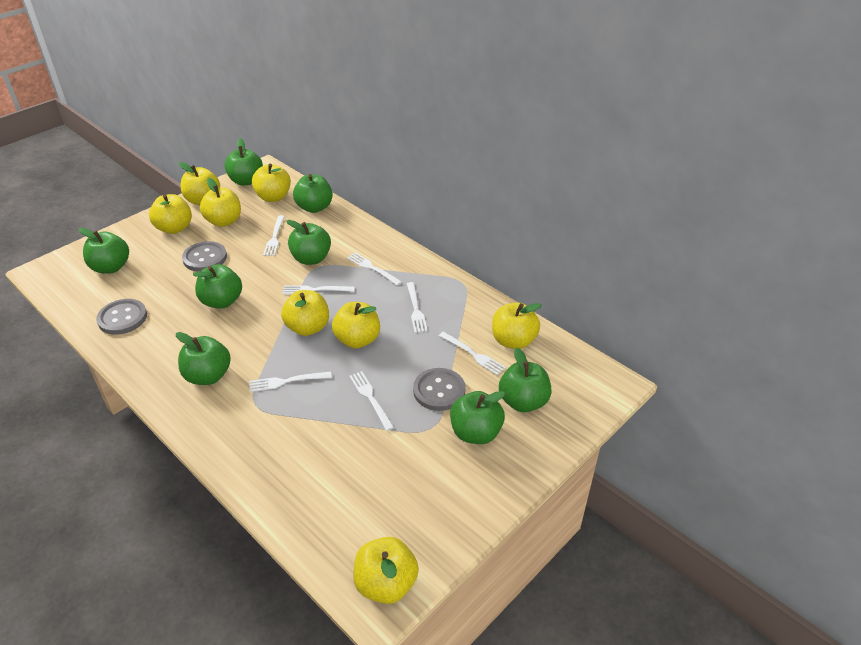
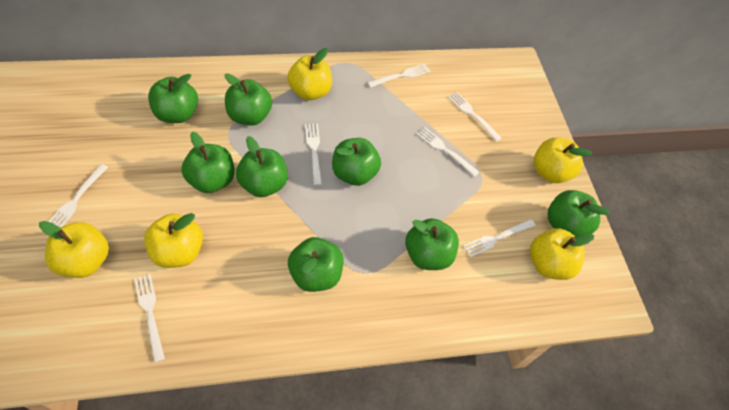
grey button: [96,299,147,335] [182,241,227,272] [413,368,466,411] = 3 -> none = 0
yellow apple: [149,194,192,234] [179,162,220,205] [200,178,241,227] [252,164,291,202] [281,290,329,336] [332,302,380,348] [353,537,419,604] [492,302,542,349] = 8 -> [39,221,109,278] [144,213,203,268] [287,48,332,100] [530,228,595,280] [534,137,592,183] = 5

